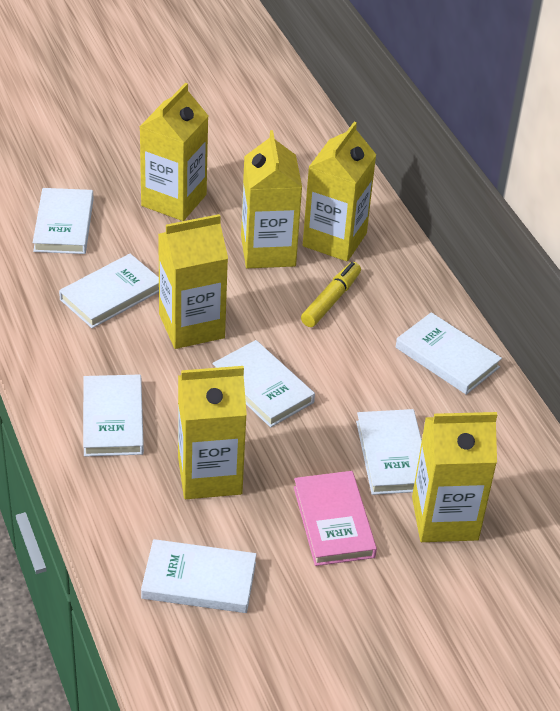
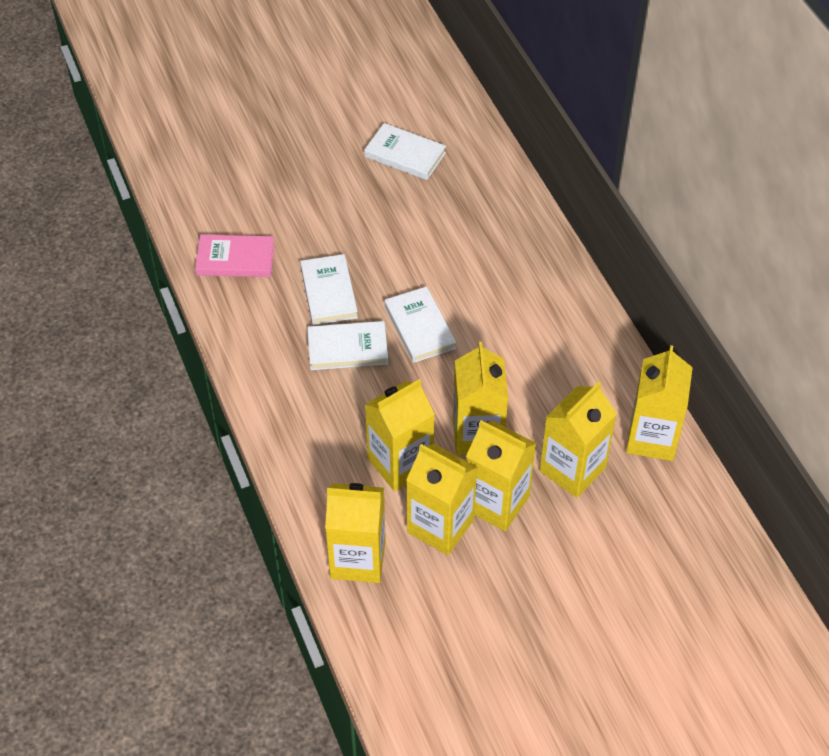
white book: [33,188,94,254] [59,254,159,328] [83,375,144,457] [141,539,257,613] [212,340,315,427] [356,409,422,495] [396,312,502,395] = 7 -> [300,254,358,325] [307,321,388,370] [364,123,446,180] [385,286,456,363] = 4
yellow carton: [140,83,208,221] [158,214,228,349] [178,366,247,499] [241,130,302,268] [303,122,376,261] [412,412,497,542] = 6 -> [325,483,386,583] [365,379,435,491] [406,444,478,555] [453,342,508,455] [466,420,536,531] [540,382,617,498] [626,345,693,461] = 7
yellow marker: [301,262,361,327] = 1 -> none = 0

